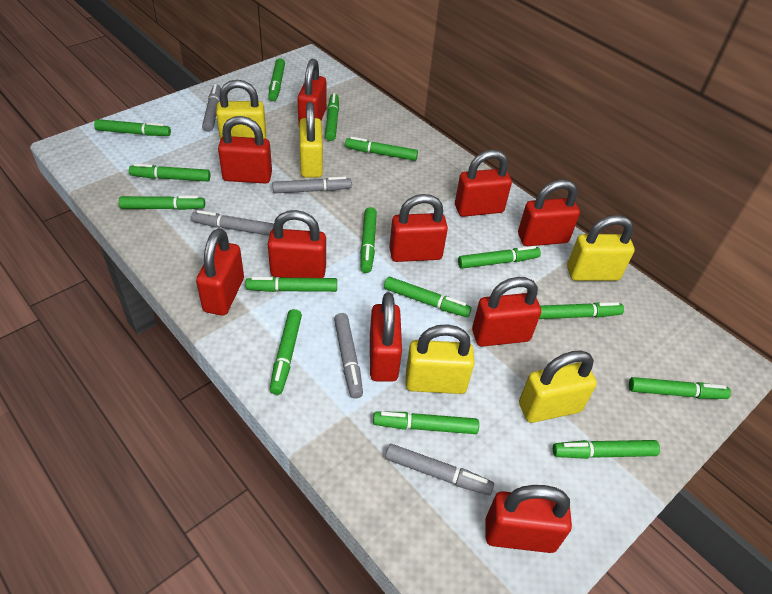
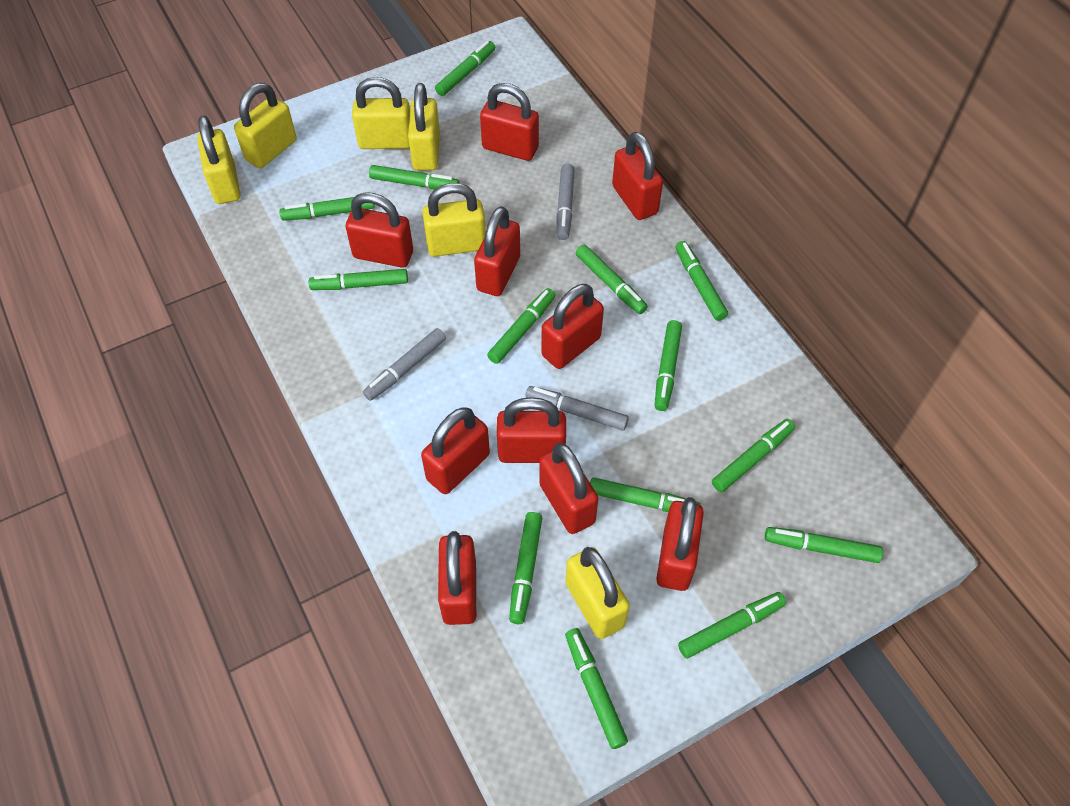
green marker: [94,119,171,136] [119,195,205,210] [129,164,210,181] [245,277,337,292] [268,58,285,101] [270,309,302,395] [325,93,339,141] [345,137,418,161] [360,207,377,273] [373,412,479,434] [384,276,472,317] [458,246,541,269] [539,302,624,319] [553,440,660,459] [629,377,731,399] = 15 -> [279,197,375,221] [309,269,408,290] [369,165,460,189] [435,41,495,96] [487,288,555,364] [509,512,542,624] [565,628,628,749] [576,245,648,314] [590,477,700,512] [655,320,682,411] [675,241,728,321] [678,592,786,659] [712,419,795,492] [765,527,883,563] = 14
grey marker: [191,210,274,236] [202,84,221,132] [272,176,352,193] [334,313,363,399] [385,444,494,495] = 5 -> [363,328,446,401] [526,386,629,431] [556,163,575,240] = 3
yellow padlock: [216,80,266,140] [299,102,323,178] [406,324,474,394] [519,350,597,423] [567,215,635,281] = 5 -> [198,115,240,204] [234,83,297,168] [352,77,410,149] [408,83,440,170] [422,183,486,257] [566,547,630,639] = 6

